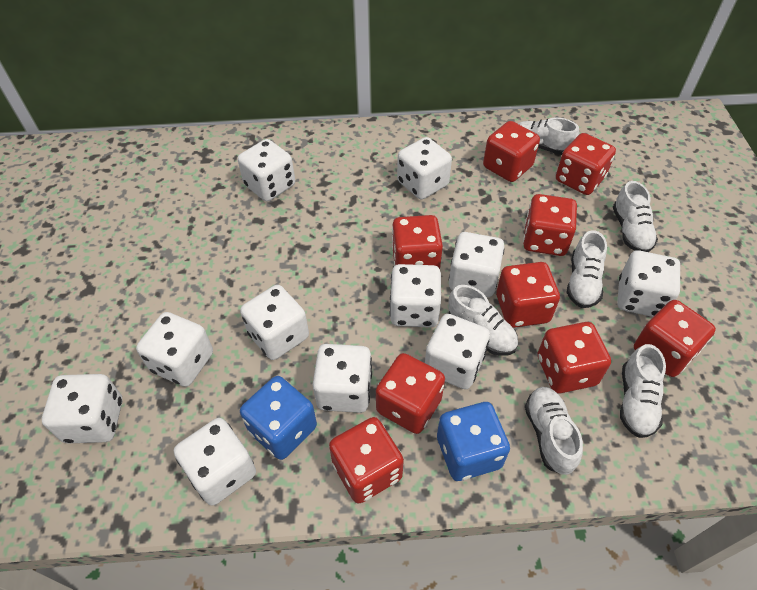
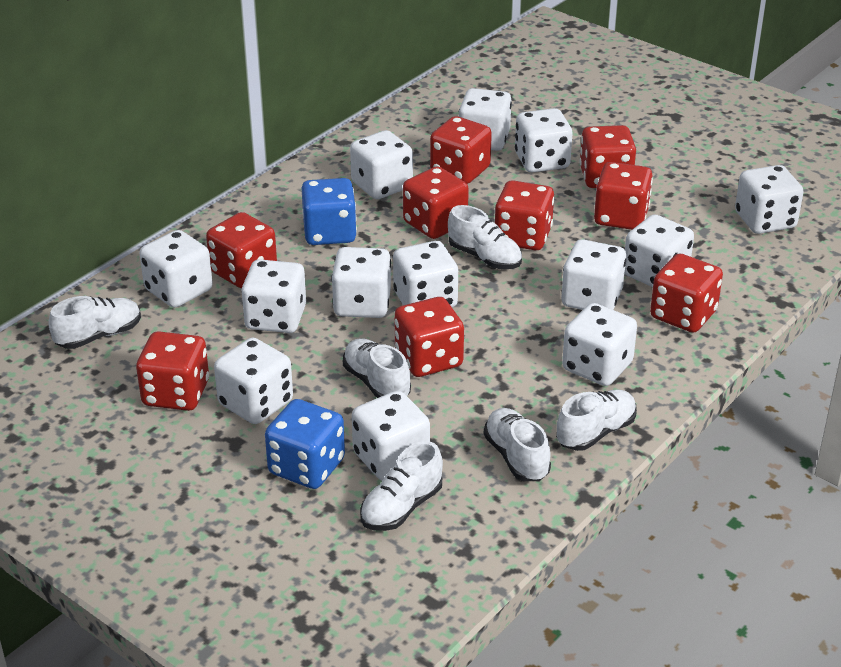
white dice: [42,374,122,443] [136,312,213,387] [174,418,256,506] [238,139,295,202] [240,285,309,360] [313,344,372,413] [390,264,441,327] [397,137,452,200] [425,314,490,389] [449,232,504,297] [617,250,680,317] = 11 -> [140,230,213,308] [214,337,293,424] [241,259,306,333] [331,247,391,318] [350,130,413,199] [352,391,430,481] [393,241,458,308] [458,88,512,151] [515,108,573,173] [561,239,626,310] [562,303,637,386] [625,214,694,287] [735,165,803,234] = 13

